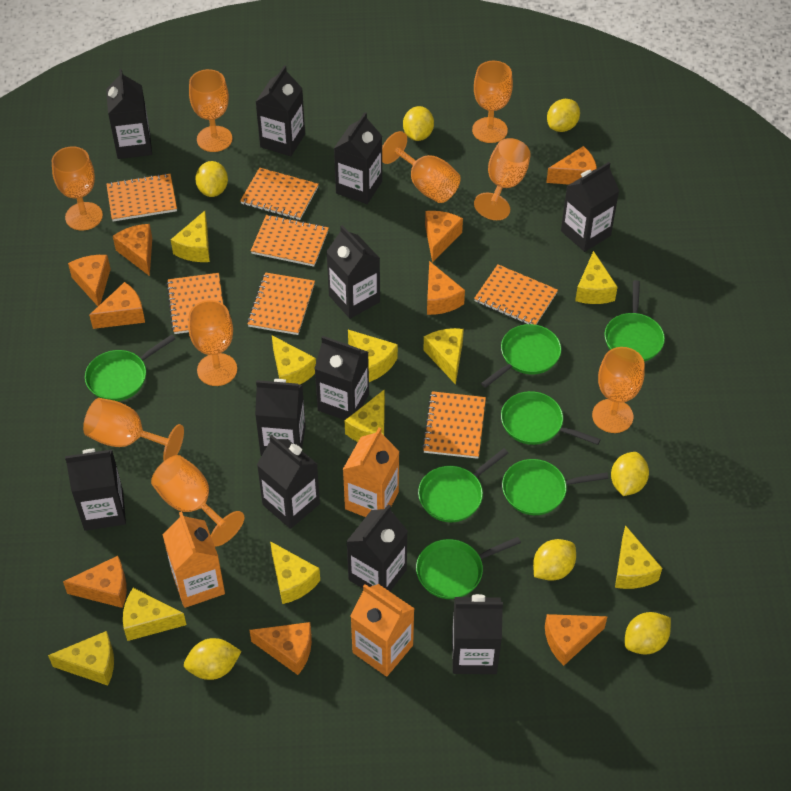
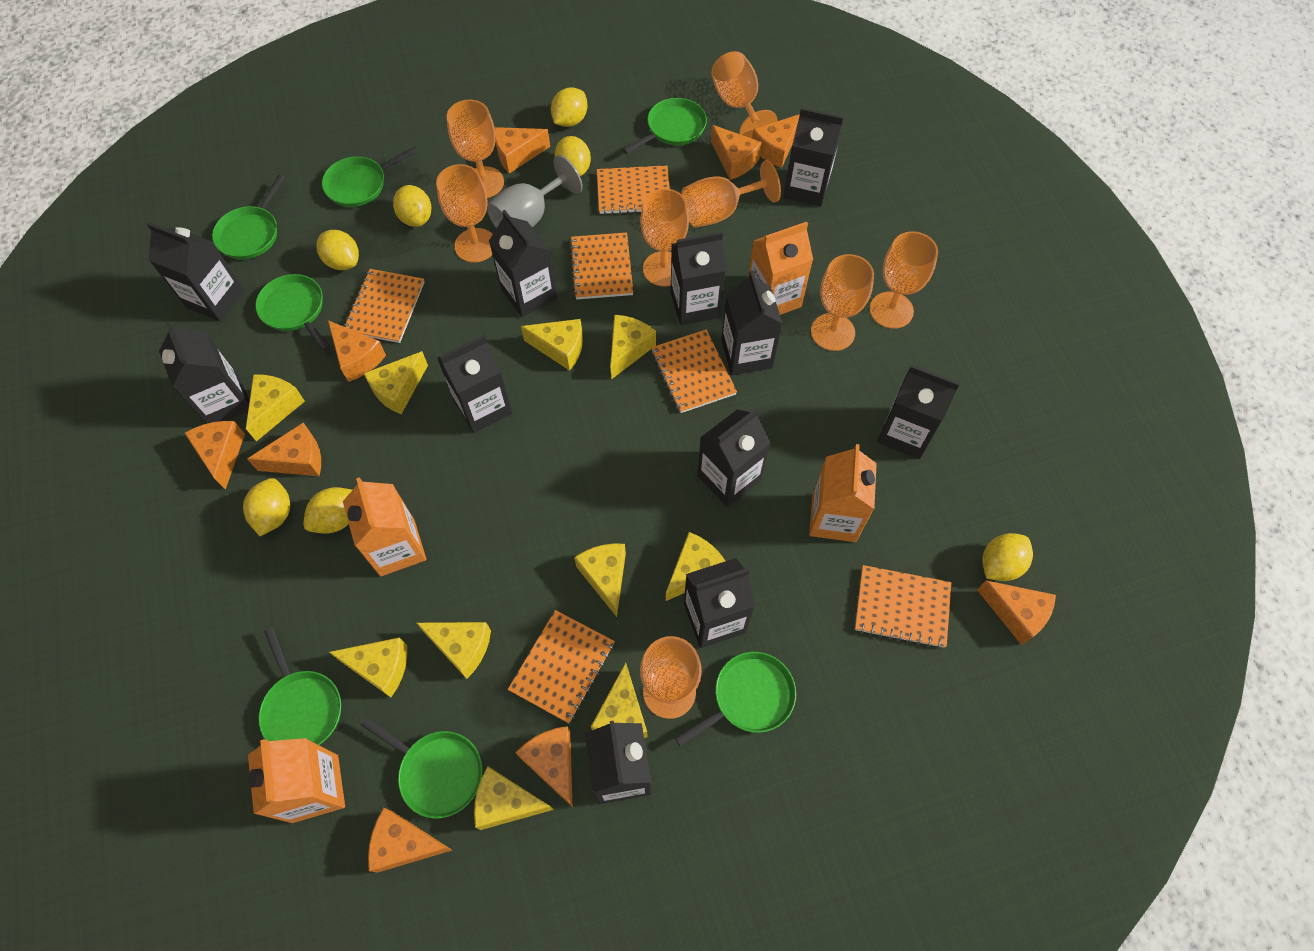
grey goblet: none = 0 -> [487,155,583,228] = 1
orange carton: [162,511,225,608] [343,428,400,517] [350,584,415,677] = 3 -> [248,738,345,823] [343,477,426,576] [748,222,813,315] [809,444,877,542] = 4
orange goblet: [52,146,103,230] [83,398,184,461] [151,455,245,546] [188,300,237,386] [189,69,232,152] [382,131,461,203] [472,61,513,143] [474,138,531,220] [592,347,644,433] = 9 -> [436,164,493,263] [447,100,504,198] [640,189,689,287] [640,636,702,719] [681,160,781,228] [711,51,778,138] [811,254,874,351] [870,231,938,329] = 8
orange notebook: [106,173,177,221] [167,273,223,334] [240,168,318,220] [247,272,315,335] [251,215,329,267] [422,391,486,459] [474,264,558,325] = 7 -> [344,269,425,343] [508,610,615,723] [570,232,633,299] [597,165,670,214] [651,329,737,413] [855,565,951,648] = 6

